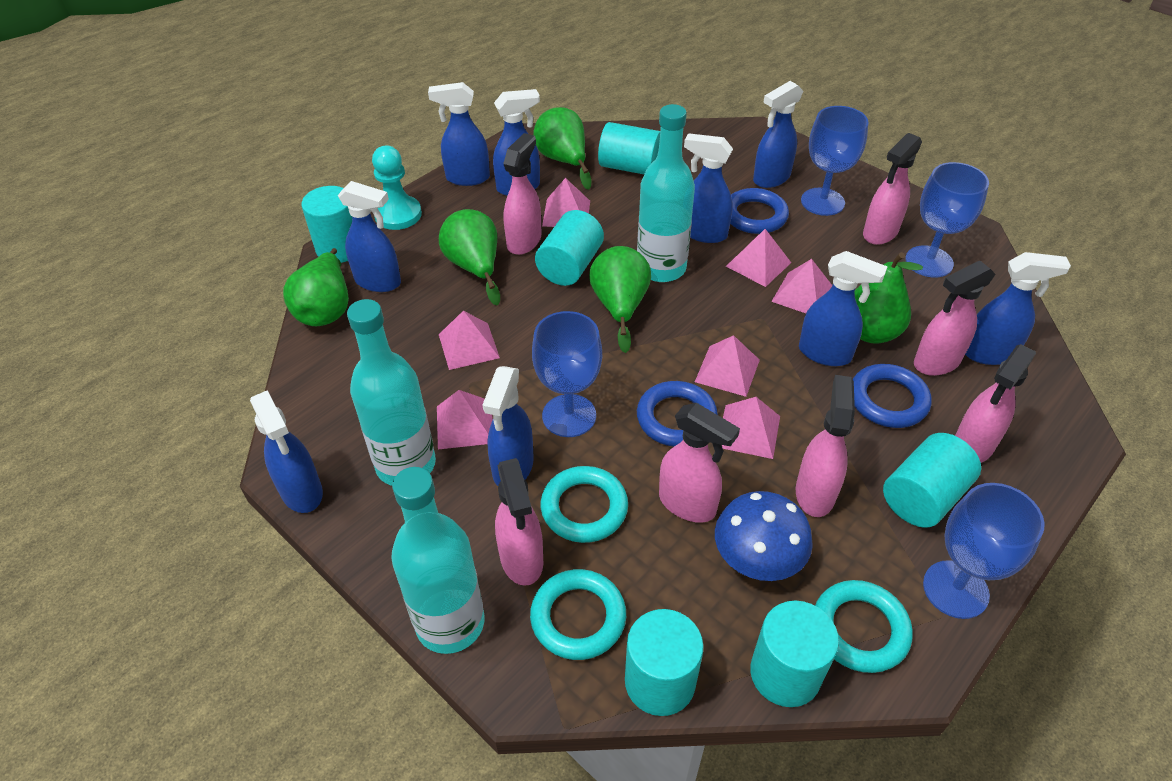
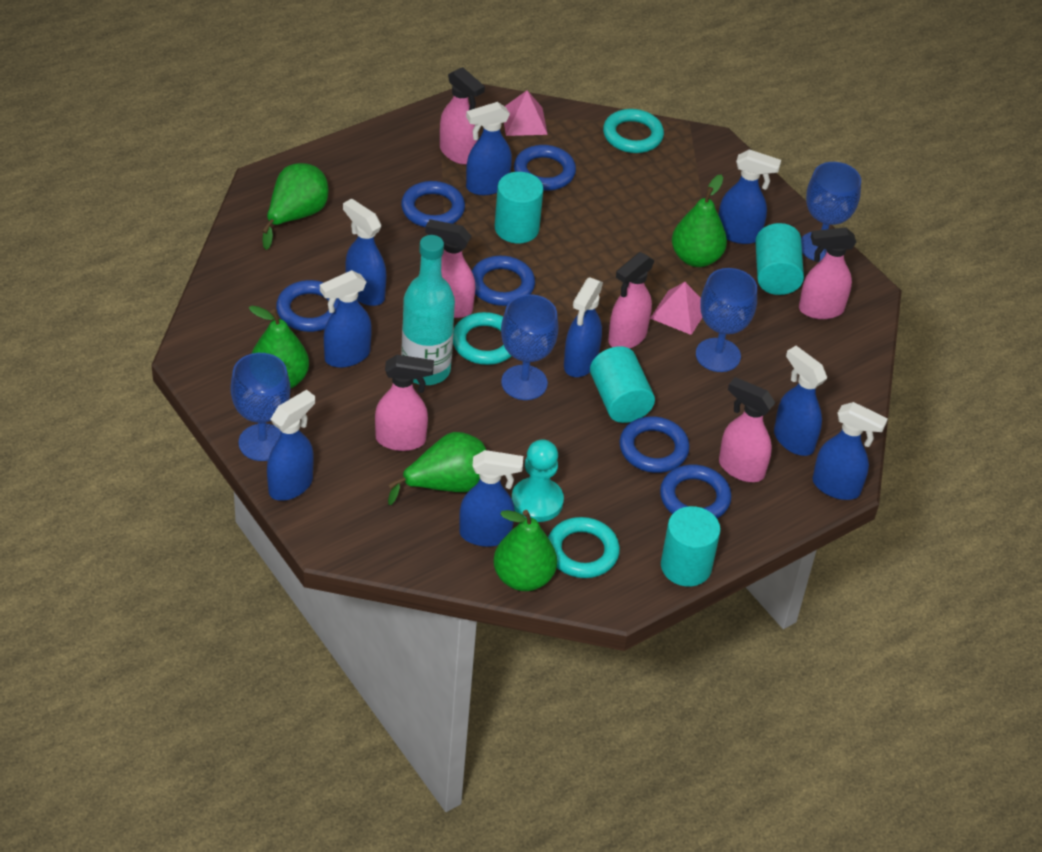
blue mushroom: [715,491,813,581] = 1 -> none = 0
blue ring: [637,381,718,447] [730,188,789,234] [853,364,932,428] = 3 -> [276,280,339,332] [401,181,465,227] [472,256,535,306] [514,145,576,191] [619,416,690,473] [660,465,731,519] = 6
pink pyramid: [437,390,493,449] [439,311,500,370] [542,178,590,227] [695,335,760,397] [722,397,780,459] [726,229,791,287] [771,259,832,313] = 7 -> [504,91,548,136] [650,282,702,335] = 2
pink spray bottle: [495,458,543,586] [503,133,542,255] [659,403,740,523] [796,375,855,517] [863,133,922,245] [914,261,996,376] [955,344,1036,463] = 7 -> [375,355,434,451] [425,219,476,318] [440,67,485,165] [608,252,655,349] [719,377,775,482] [799,227,856,319] = 6
turquoise bottle: [347,299,436,486] [391,467,484,654] [637,104,695,282] = 3 -> [401,235,455,385] = 1
turquoise cylinder: [302,186,352,263] [535,210,604,286] [598,122,660,174] [625,609,704,716] [750,601,839,707] [883,433,981,528] = 6 -> [495,172,543,243] [590,346,655,423] [661,506,721,587] [755,223,804,295] = 4

